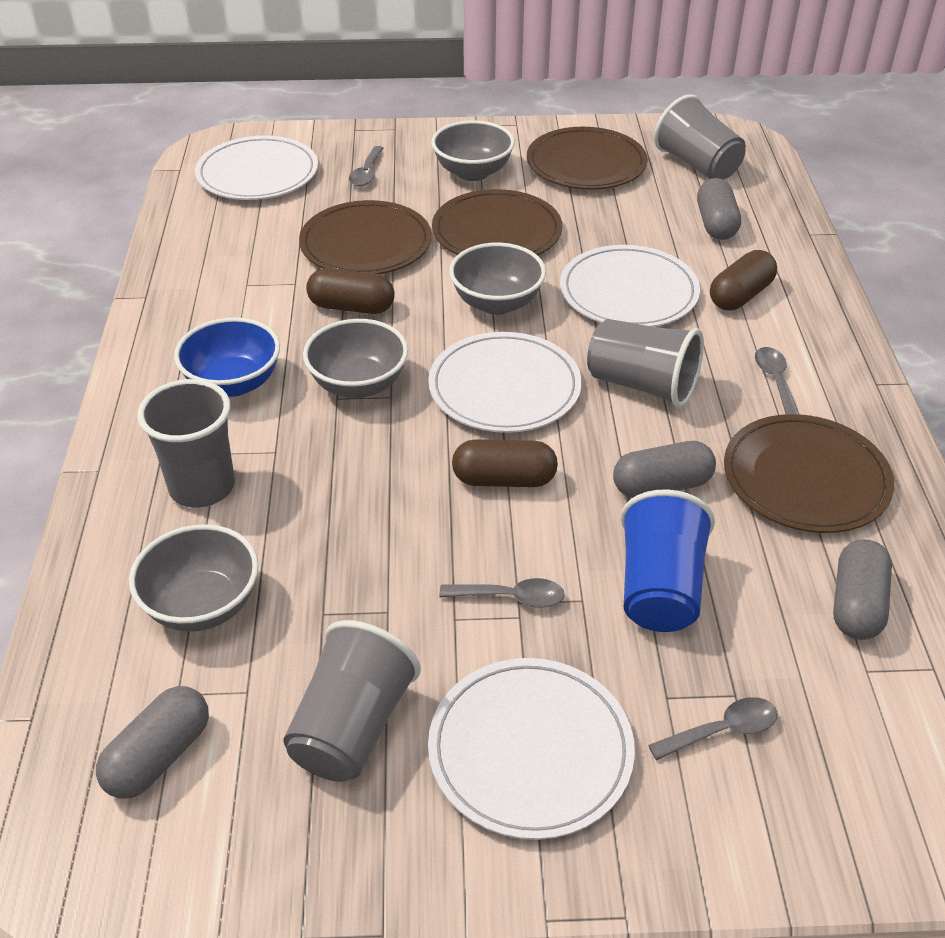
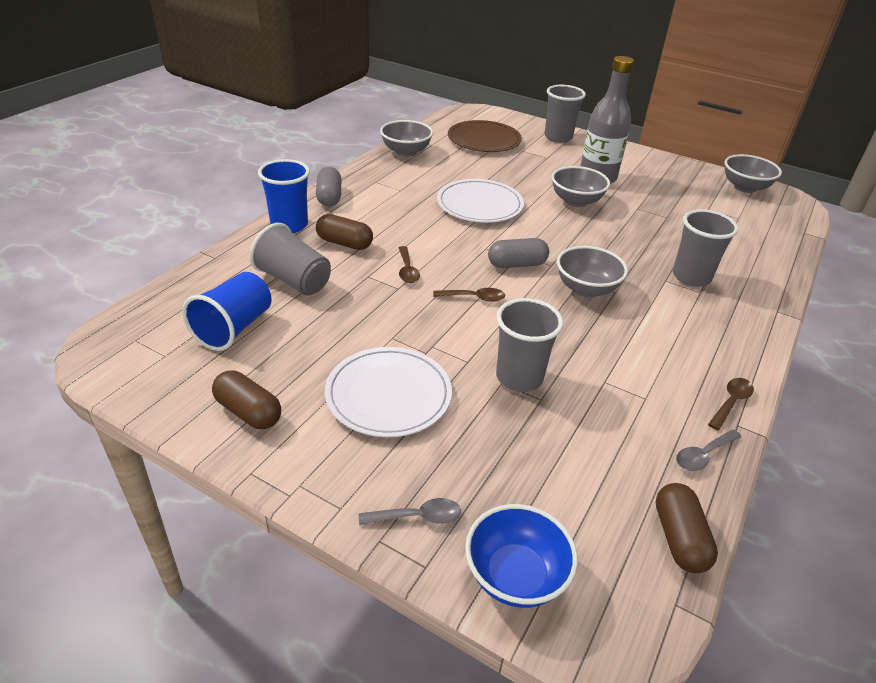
blue cup: [620,489,715,632] = 1 -> [182,272,272,351] [258,159,310,233] = 2
brown plate: [299,200,432,274] [432,189,563,255] [527,127,648,190] [724,414,894,533] = 4 -> [448,120,522,152] = 1
brown spoon: none = 0 -> [399,246,420,283] [433,288,505,302] [708,378,754,430] = 3
grey bottle: none = 0 -> [581,56,634,184] = 1
grey capsule: [96,686,209,799] [613,441,716,498] [697,178,741,240] [833,539,892,640] = 4 -> [316,167,341,206] [488,238,549,268] = 2
grey spoon: [349,146,384,186] [440,578,565,608] [648,697,777,760] [755,347,800,415] = 4 -> [359,498,461,525] [676,429,741,471] = 2
white plate: [195,136,318,200] [428,332,582,433] [428,658,635,840] [560,245,700,327] = 4 -> [325,347,452,437] [437,179,524,223] = 2

